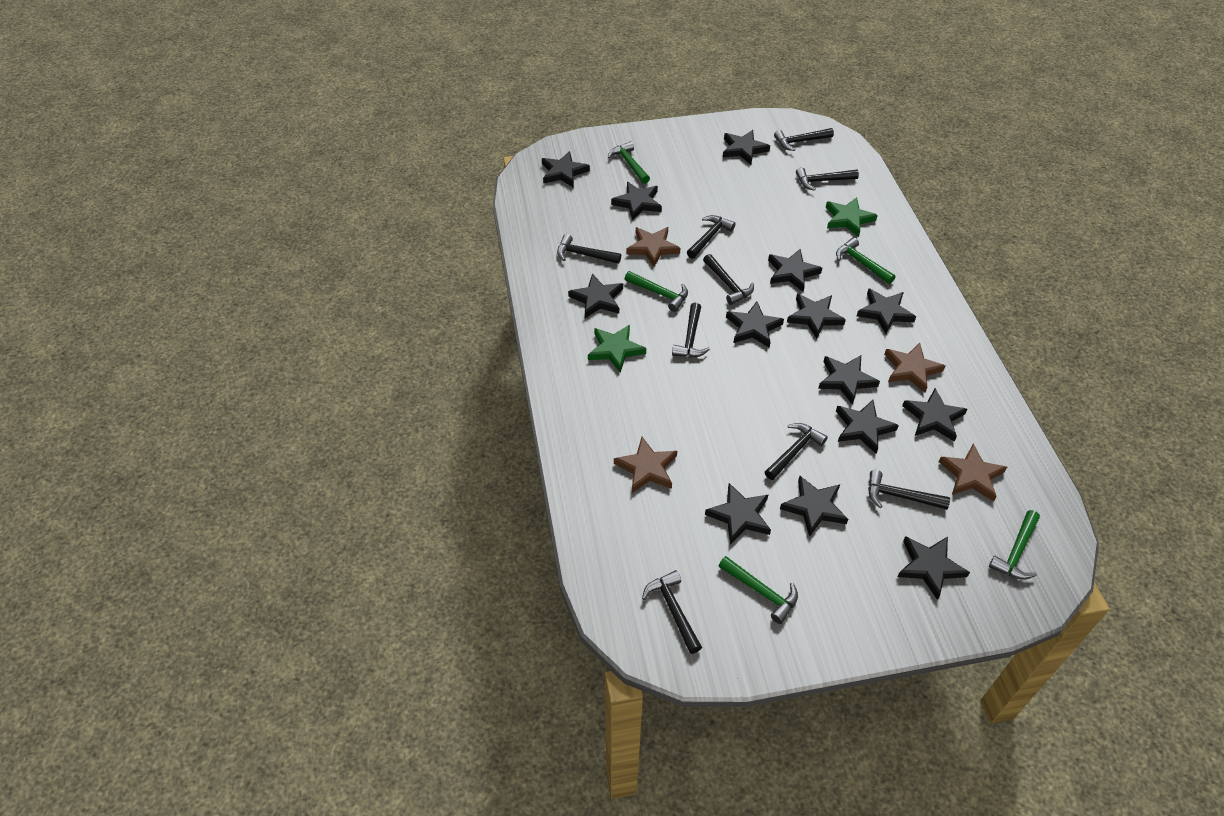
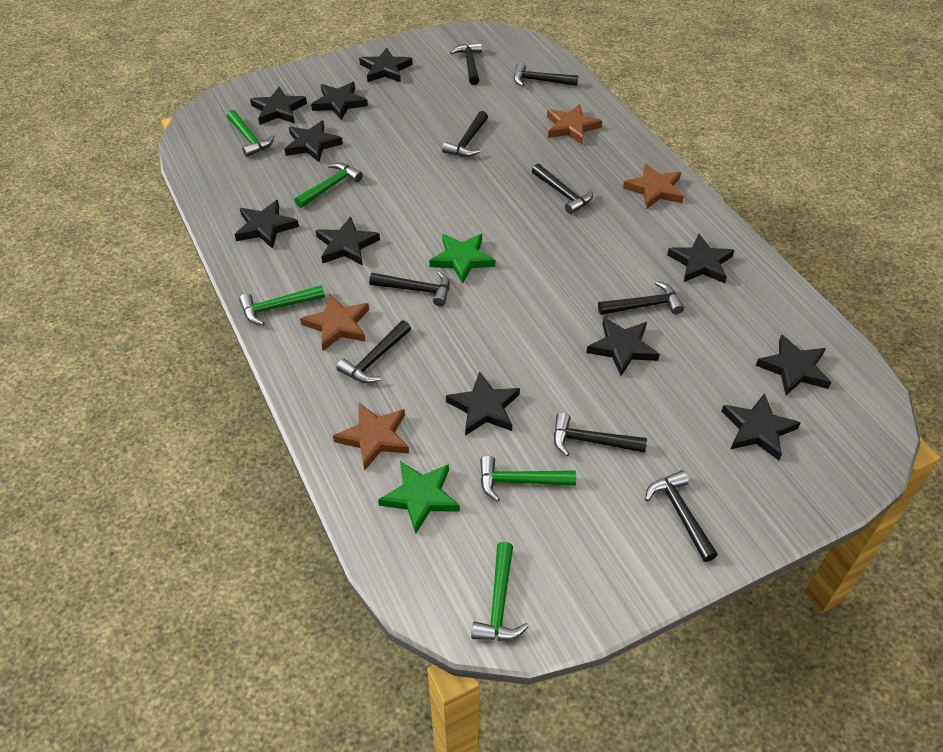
black star: [542,151,590,188] [568,274,623,318] [611,182,662,220] [705,483,771,545] [723,130,770,165] [726,301,784,348] [768,249,822,292] [780,476,848,537] [787,294,846,339] [818,355,880,405] [836,400,899,454] [857,289,916,334] [897,536,970,600] [902,388,967,441] = 14 -> [234,200,299,249] [250,87,307,125] [285,120,343,162] [311,82,368,120] [316,217,380,265] [359,48,413,82] [446,371,520,436] [586,317,660,376] [667,234,734,283] [721,393,801,461] [756,334,831,395] = 11

